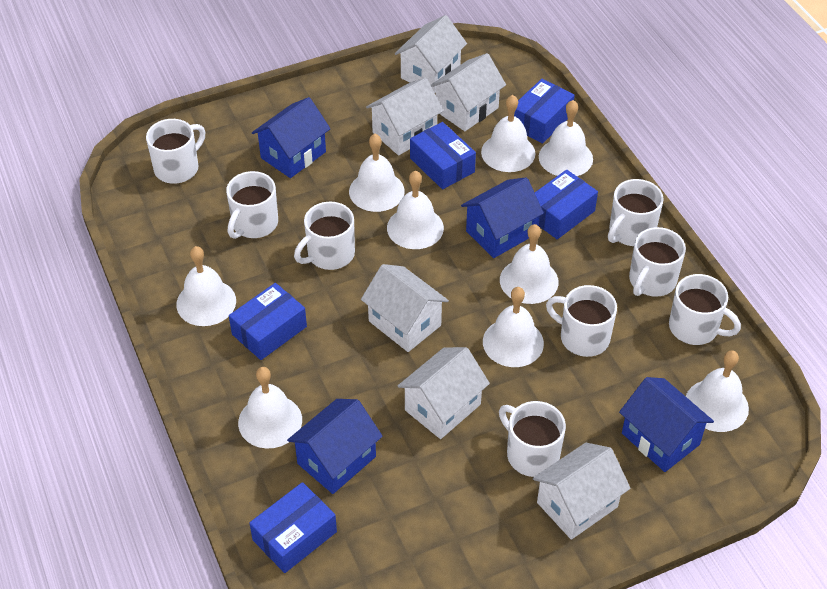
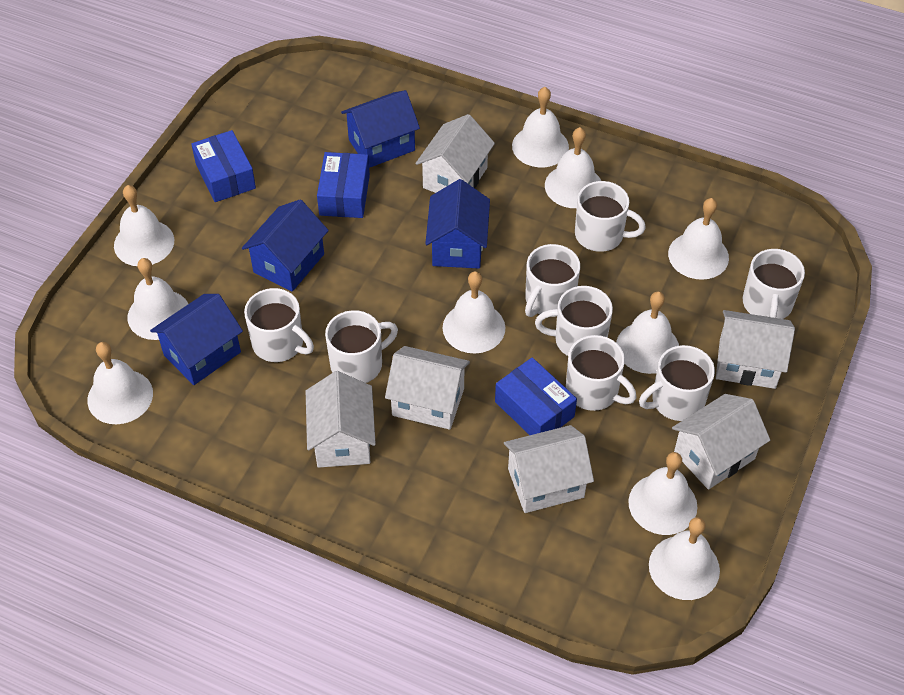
blue box: [229,283,307,360] [249,482,337,573] [410,122,476,189] [514,79,575,144] [535,170,598,239] = 5 -> [191,130,256,202] [317,152,370,218] [495,358,577,435] = 3
white bell: [176,246,236,326] [238,367,302,449] [349,134,405,212] [387,170,444,249] [481,95,535,172] [483,287,544,367] [500,224,559,304] [539,100,593,176] [686,350,749,432] = 9 -> [87,342,153,424] [114,185,174,266] [128,258,188,340] [443,271,505,353] [512,87,569,167] [545,127,601,208] [616,291,679,374] [628,452,698,535] [649,517,720,600] [668,198,729,280] = 10

